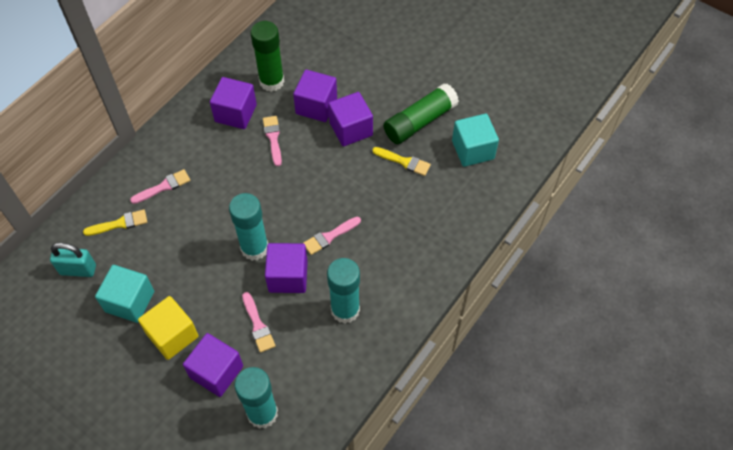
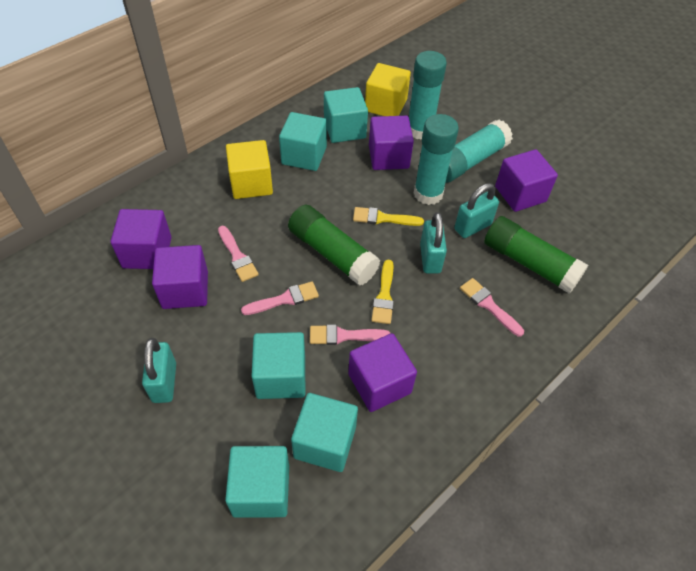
turquoise cube: [95,265,154,323] [452,114,499,167] = 2 -> [225,446,289,518] [251,332,305,399] [279,112,327,171] [291,393,358,472] [324,87,368,143] = 5
turquoise padlock: [50,243,96,277] = 1 -> [142,338,176,403] [420,212,447,274] [454,183,499,238] = 3
yellow cube: [138,296,199,360] = 1 -> [226,140,273,199] [365,63,411,116] = 2

